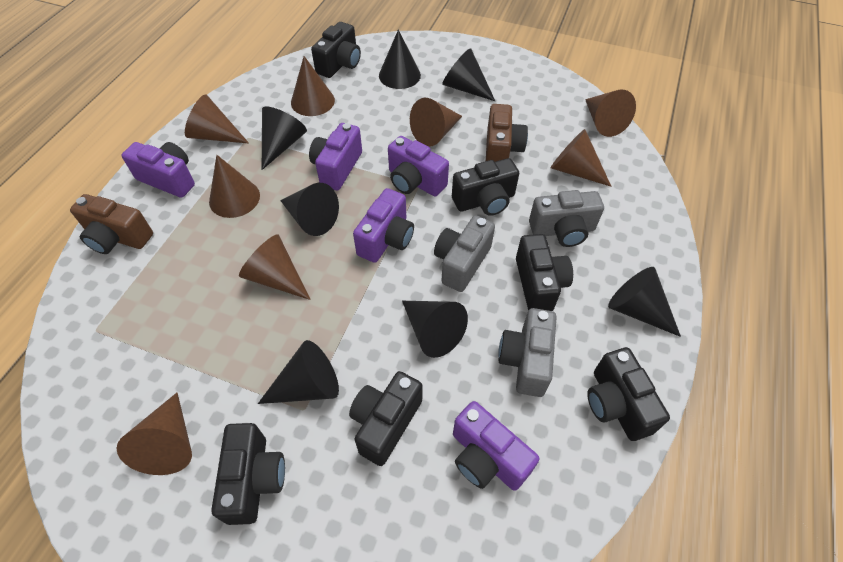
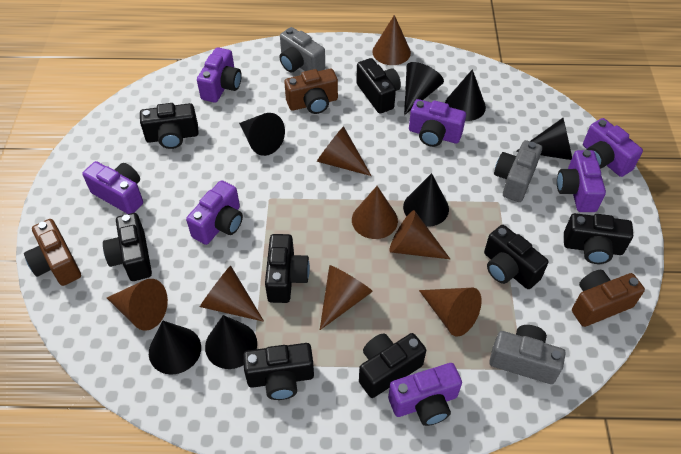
black camera: [211,423,285,525] [311,22,361,78] [349,371,423,466] [452,158,519,216] [516,234,573,311] [587,347,670,441] = 6 -> [103,213,152,281] [140,103,199,149] [243,343,314,400] [265,234,310,303] [356,58,401,114] [359,333,426,398] [484,225,548,289] [564,213,633,264] = 8
brown camera: [70,194,153,254] [486,104,528,162] = 2 -> [24,219,81,286] [284,69,338,114] [572,270,645,327] = 3
purple camera: [121,142,195,198] [309,123,362,190] [353,188,414,263] [388,136,449,196] [453,401,539,491] = 5 -> [82,161,143,214] [186,180,243,245] [197,47,242,103] [388,363,462,426] [409,99,466,147] [557,150,606,212] [583,118,643,177] = 7

